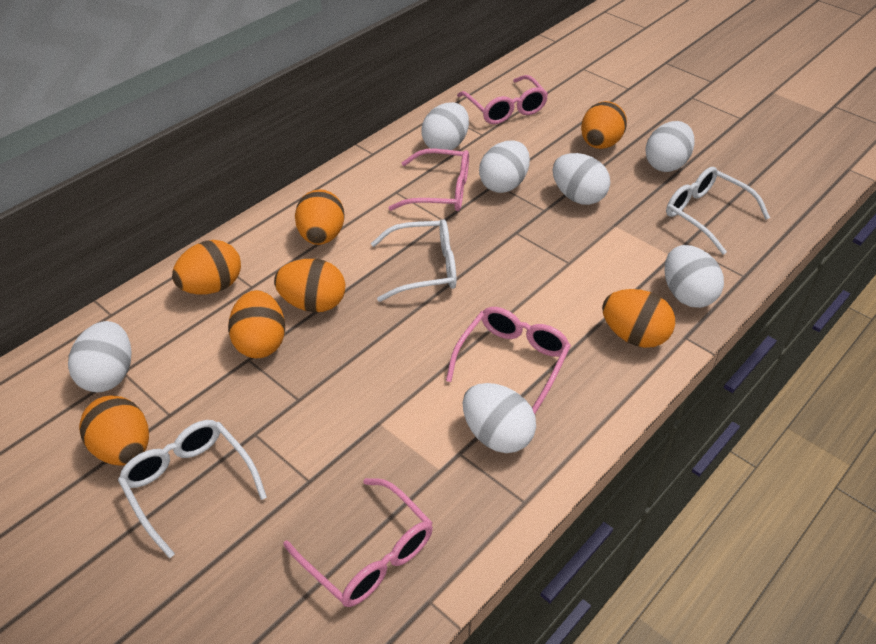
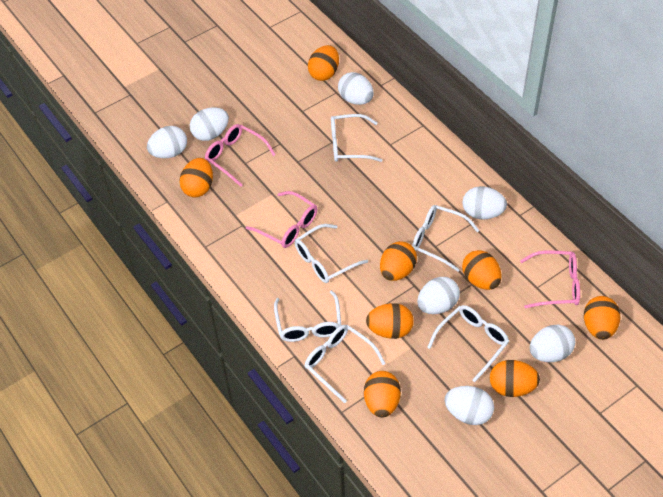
orange egg: [79,395,149,465] [172,240,241,295] [228,290,285,358] [274,259,345,312] [295,189,345,245] [581,101,627,149] [602,289,675,348] = 7 -> [180,158,213,197] [308,45,339,81] [364,371,401,417] [366,303,414,339] [380,241,417,281] [462,250,502,290] [490,360,540,397] [584,296,620,340] = 8
pink glasses: [283,478,433,607] [389,149,469,211] [446,307,571,414] [457,75,548,124] = 4 -> [205,124,276,187] [246,191,317,248] [520,250,580,308] = 3
white glasses: [118,420,267,558] [371,219,456,302] [666,167,770,255] = 3 -> [274,290,341,342] [295,224,368,283] [305,325,386,403] [331,114,382,162] [412,205,480,271] [427,305,509,382] = 6

